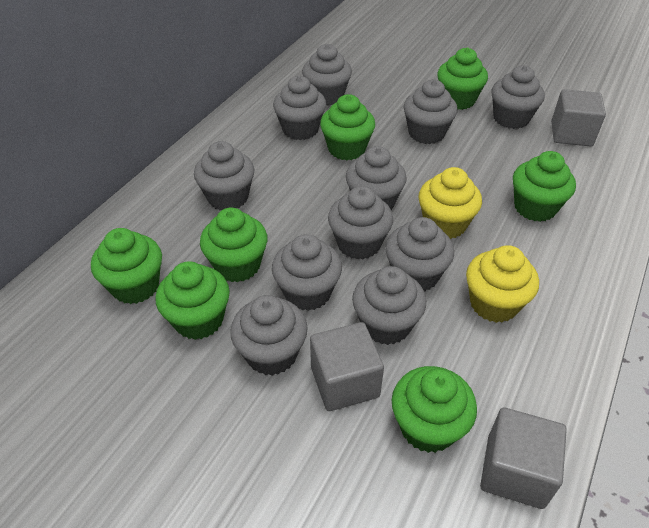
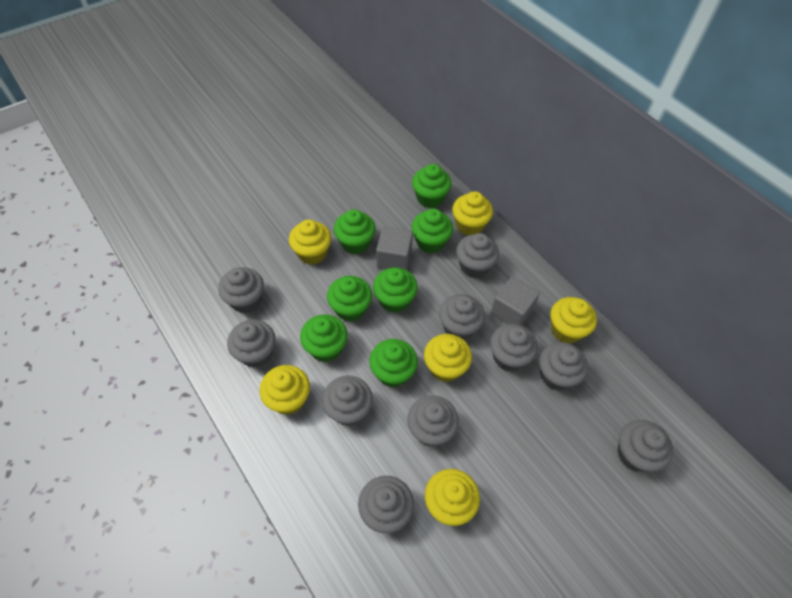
grey cube: [310,322,384,411] [480,407,567,509] [551,89,606,147] = 3 -> [376,227,413,270] [490,277,540,325] = 2
grey cupcake: [194,141,255,210] [230,295,308,376] [272,234,342,311] [273,76,326,140] [302,44,352,106] [328,186,393,259] [346,146,407,210] [352,266,426,345] [385,217,454,292] [404,79,457,144] [492,65,545,129] = 11 -> [218,267,264,313] [227,320,276,368] [322,376,373,426] [358,476,414,533] [407,395,459,447] [439,294,485,340] [456,233,499,278] [490,324,538,371] [539,342,588,390] [617,420,673,472] = 10
yellow cupcake: [419,167,482,239] [466,245,539,323] = 2 -> [260,365,310,415] [289,219,331,265] [424,334,472,382] [425,469,480,526] [452,191,493,236] [551,297,597,343] = 6

